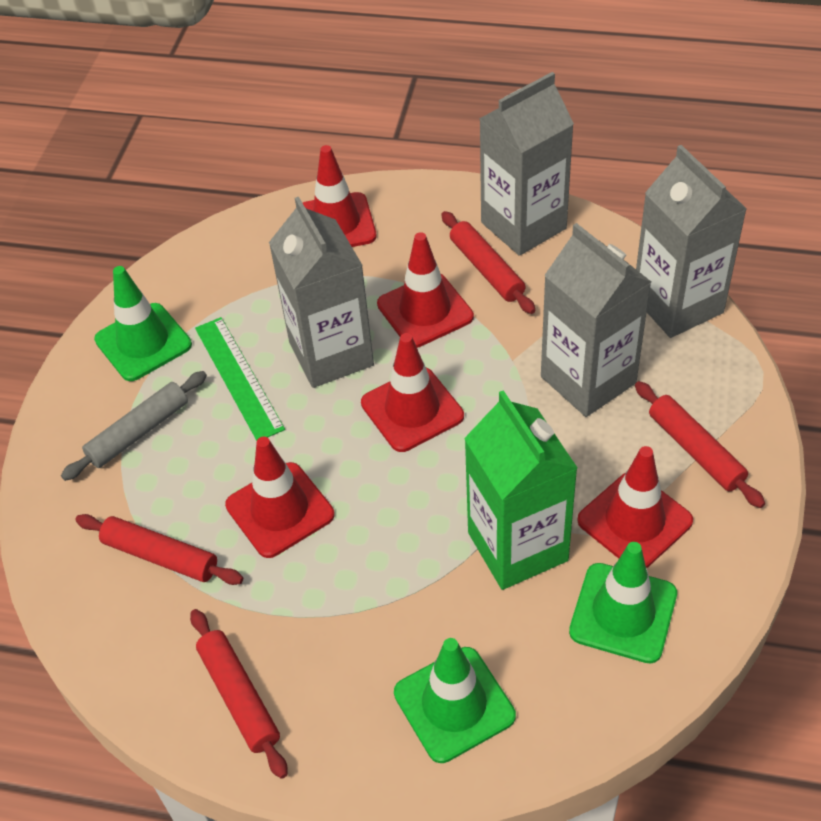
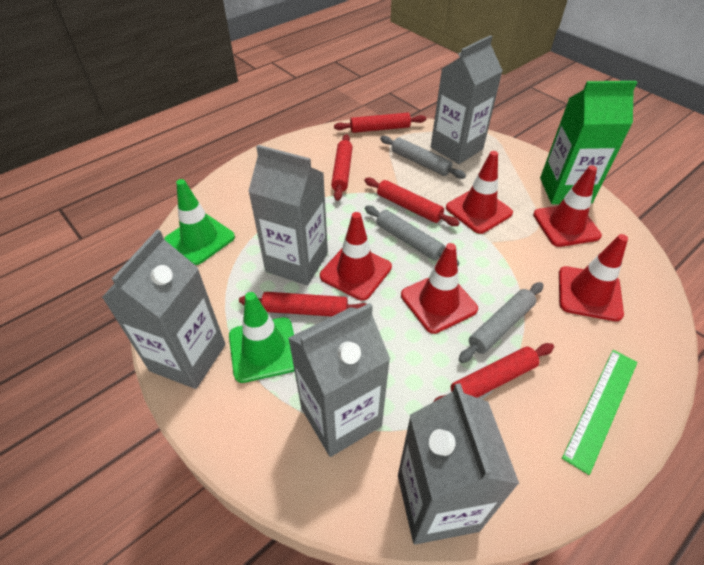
green traffic cone: [94,266,192,381] [394,638,516,763] [569,542,677,664] = 3 -> [164,179,235,265] [229,292,294,383] = 2
grey carton: [269,197,374,388] [479,72,574,256] [541,223,651,417] [636,145,747,338] = 4 -> [102,230,226,389] [248,145,328,285] [288,303,390,457] [398,383,519,545] [431,35,503,164] = 5
grey rolling pin: [61,371,207,481] = 1 -> [365,206,459,266] [380,136,466,179] [458,282,543,363] = 3
red rolling pin: [75,514,243,585] [190,609,288,779] [441,211,535,314] [635,381,765,508] = 4 -> [239,292,366,317] [331,134,353,201] [334,113,426,133] [364,178,460,226] [433,343,554,402] = 5

